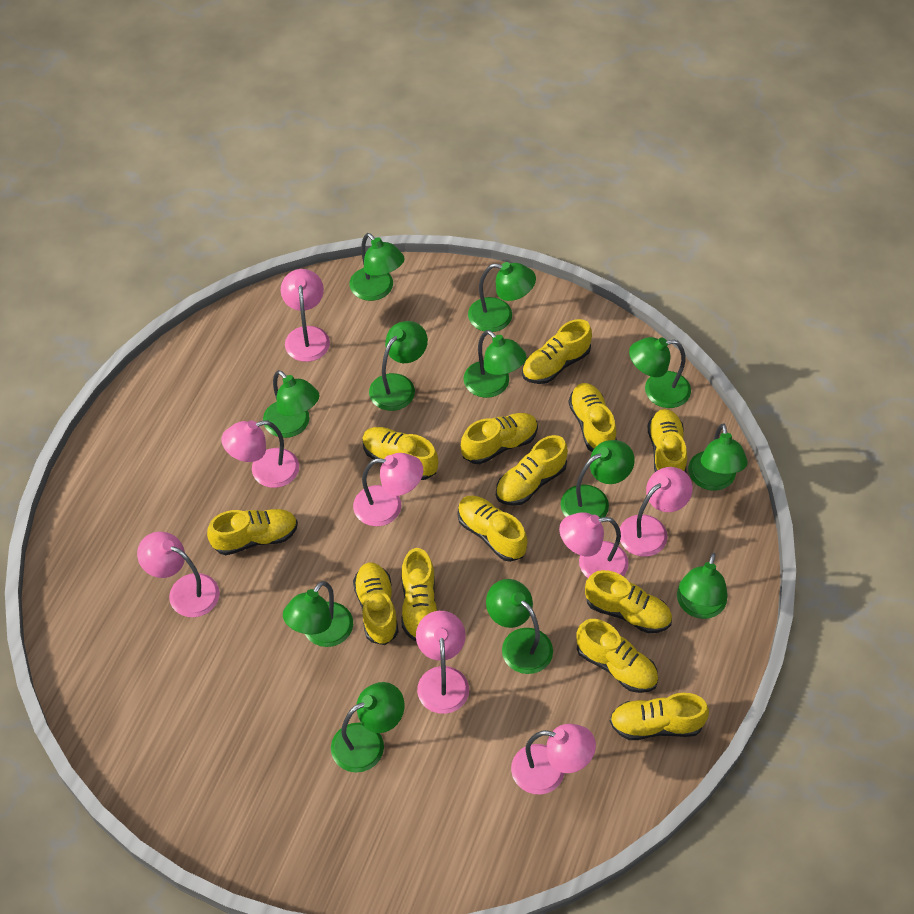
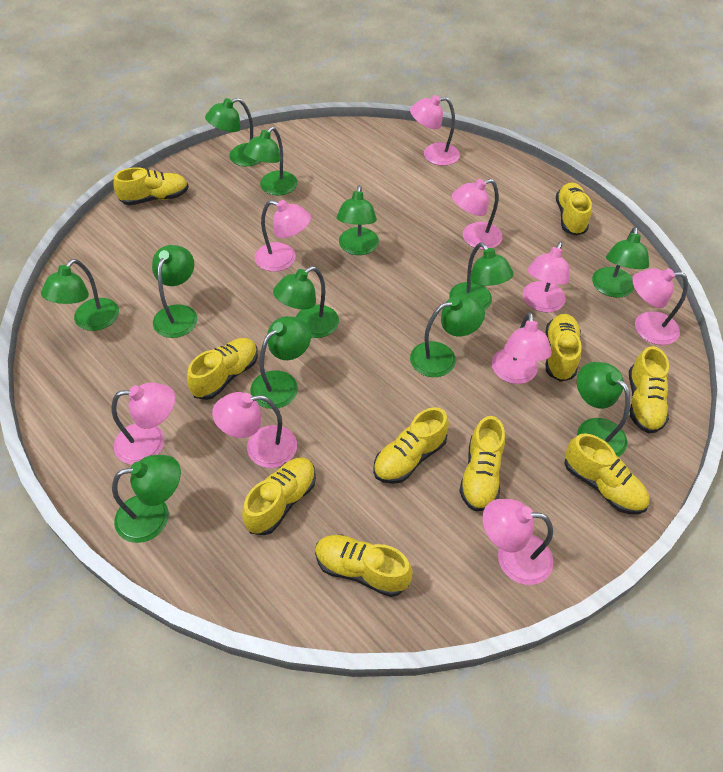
pink lamp: [137,532,220,617] [221,420,299,488] [281,269,330,362] [353,453,423,526] [416,611,469,714] [511,724,596,795] [559,512,629,578] [620,467,693,557] = 8 -> [111,382,175,465] [212,392,297,468] [254,200,311,272] [410,95,460,166] [452,179,503,250] [482,499,553,585] [492,312,552,384] [523,242,570,313] [632,268,688,345] = 9
yellow shoe: [207,509,298,555] [353,562,399,645] [362,427,438,480] [401,548,438,641] [458,496,527,562] [461,413,538,464] [496,435,568,506] [522,319,592,384] [568,383,617,452] [576,619,658,693] [585,570,672,633] [610,693,709,740] [648,409,687,472] = 13 -> [113,167,189,205] [187,338,258,400] [242,457,316,535] [315,535,413,597] [373,407,449,484] [459,416,505,511] [545,314,582,382] [556,182,592,236] [564,433,650,514] [629,346,669,433] = 10

